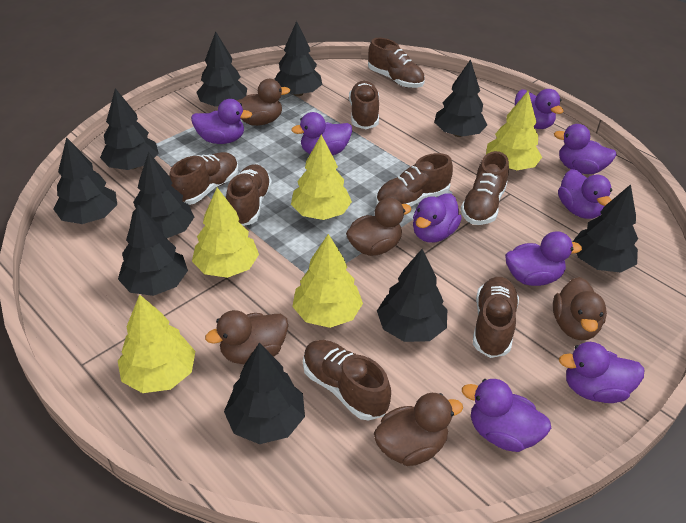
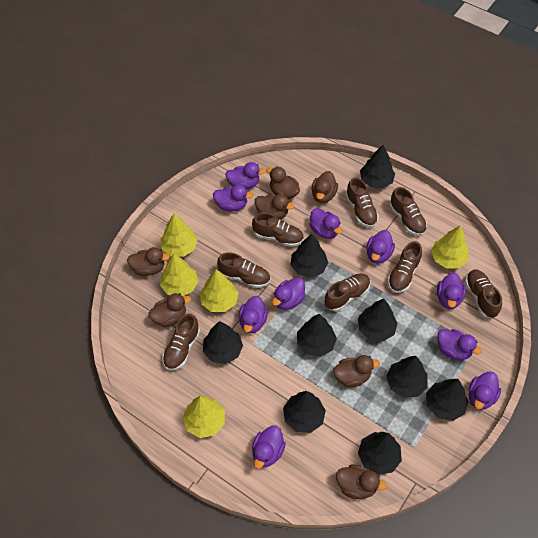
black tree: [53,137,117,224] [100,88,159,170] [118,204,188,296] [130,152,194,238] [196,32,247,106] [224,343,305,444] [274,21,322,96] [377,249,447,342] [434,59,487,137] [572,184,638,273] = 10 -> [203,321,243,364] [283,391,326,433] [290,234,328,278] [297,314,337,357] [358,299,398,341] [358,432,402,475] [360,145,395,188] [386,356,427,398] [426,379,468,421] = 9
brown duck: [205,310,288,364] [236,79,290,126] [346,198,411,256] [374,393,463,466] [553,277,607,340] = 5 -> [127,247,170,276] [149,293,191,327] [255,194,294,219] [266,166,300,199] [311,171,338,203] [333,355,380,387] [336,465,387,499] = 7
purple duck: [191,99,252,144] [291,112,352,155] [413,193,462,243] [462,379,551,452] [505,231,582,286] [515,89,564,129] [554,124,617,174] [558,169,612,219] [559,342,644,403] = 9 -> [213,185,253,211] [225,162,266,189] [238,296,268,333] [252,425,286,469] [272,277,306,310] [310,208,342,239] [366,230,395,264] [437,273,466,309] [437,329,482,360] [468,372,501,410] = 10

